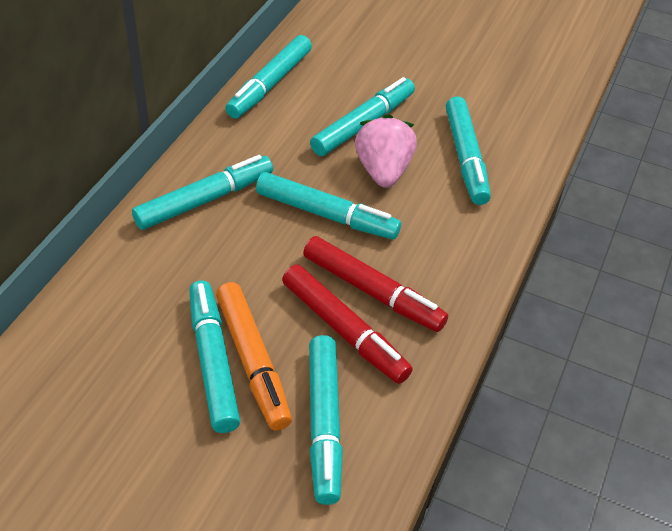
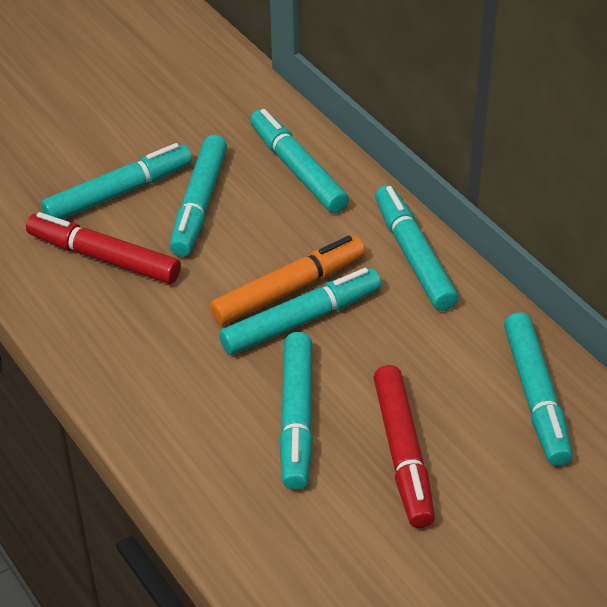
pink strawberry: [355,114,417,188] = 1 -> none = 0

